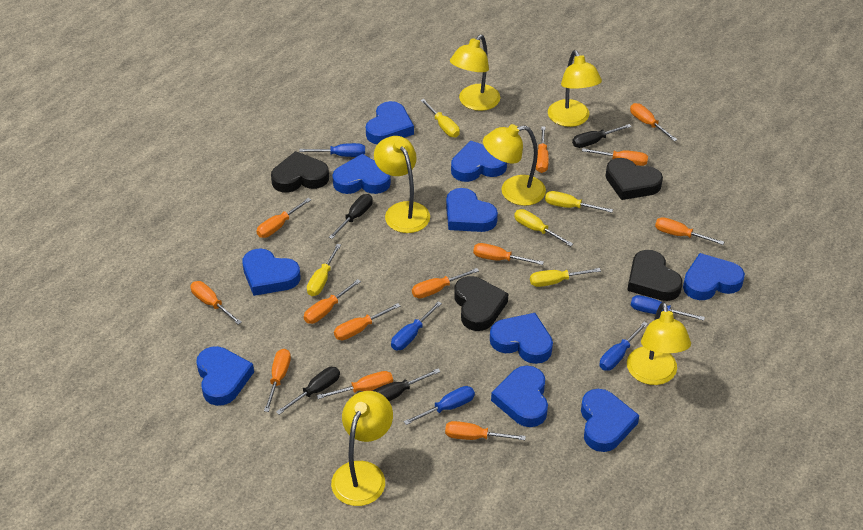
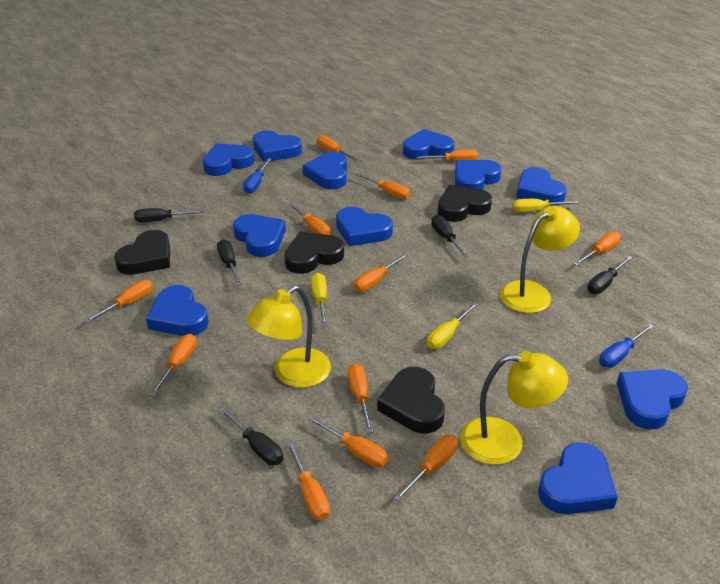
black screwdriver: [276,367,340,415] [329,194,373,239] [373,369,441,401] [572,124,632,148] = 4 -> [134,208,204,222] [217,239,242,286] [219,407,283,465] [431,215,469,257] [587,256,633,294] = 5
blue heart: [196,346,254,406] [242,248,301,296] [332,154,391,194] [366,101,414,144] [446,188,498,232] [451,141,507,182] [490,313,553,364] [491,366,548,427] [581,389,639,452] [683,253,745,300] = 10 -> [146,285,209,336] [203,143,254,176] [233,214,286,257] [253,130,302,162] [303,152,347,189] [336,207,393,246] [403,129,454,160] [455,160,502,190] [516,167,566,203] [538,442,618,514] [617,369,688,430] = 11
blue screwdriver: [299,143,365,157] [391,301,442,350] [404,386,475,425] [600,322,648,371] [631,295,705,321] = 5 -> [243,158,272,193] [599,324,654,368] = 2
orange screwdriver: [190,281,242,325] [256,198,311,238] [264,349,291,412] [304,279,361,324] [317,371,393,399] [334,303,400,340] [412,268,479,298] [445,421,526,440] [473,243,544,265] [536,126,549,173] [582,148,648,166] [630,103,678,141] [655,217,724,245] = 13 -> [84,280,153,323] [149,334,197,396] [286,441,330,521] [288,203,330,235] [308,416,388,467] [317,135,360,162] [348,364,373,433] [354,253,409,292] [356,173,410,199] [394,434,458,502] [417,149,478,161] [573,232,621,266] = 12
yellow lamp: [331,391,393,506] [374,136,430,233] [450,35,501,111] [483,124,546,206] [548,50,602,127] [627,302,691,385] = 6 -> [246,286,331,388] [460,351,568,465] [500,206,580,313] = 3
yellow screwdriver: [307,244,341,296] [420,99,460,137] [514,209,573,246] [530,268,601,287] [545,191,613,213] = 5 -> [311,273,327,326] [427,302,478,349] [512,199,579,212] = 3

